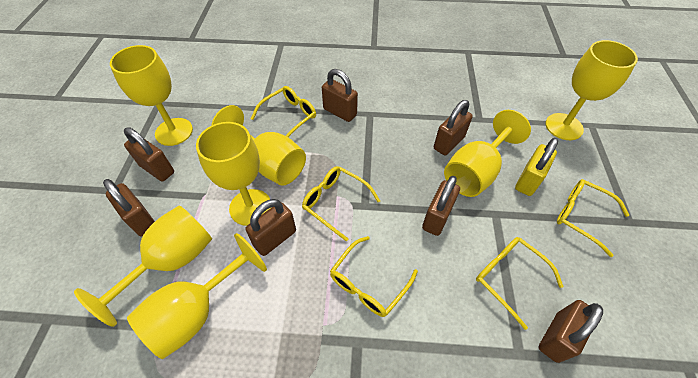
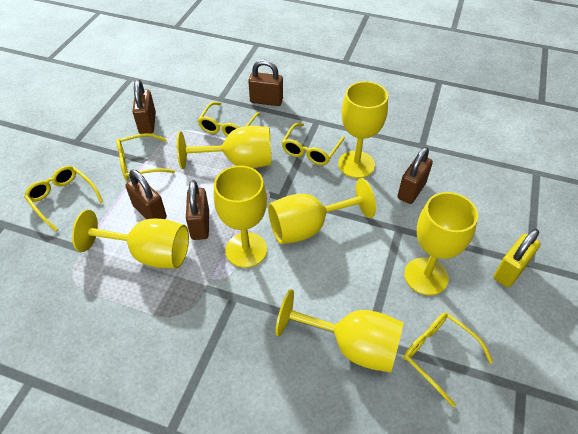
brown padlock: [103,179,155,237] [124,127,174,181] [245,199,296,256] [322,69,358,122] [422,176,460,236] [434,100,473,155] [538,300,603,363] = 7 -> [125,169,167,219] [132,80,156,134] [186,180,209,240] [248,60,283,106] [398,147,433,204] = 5

